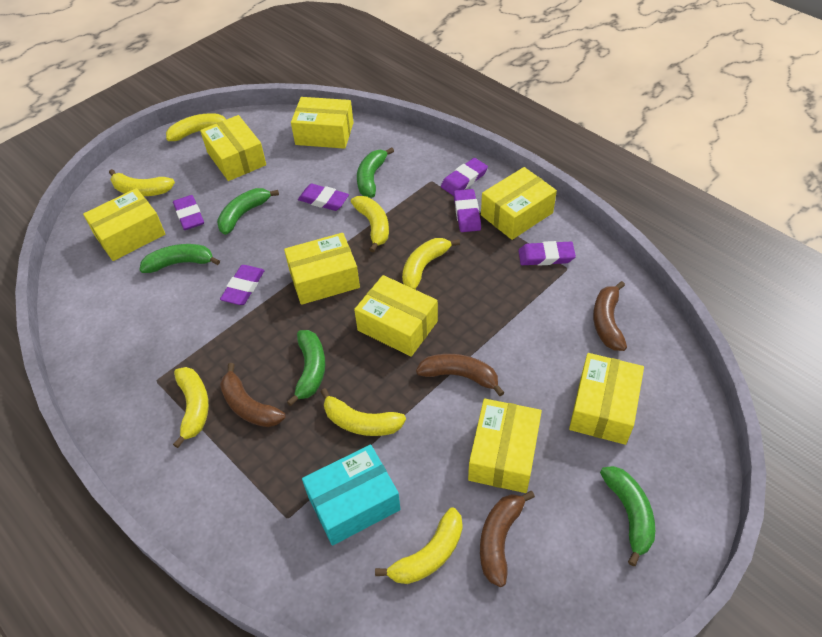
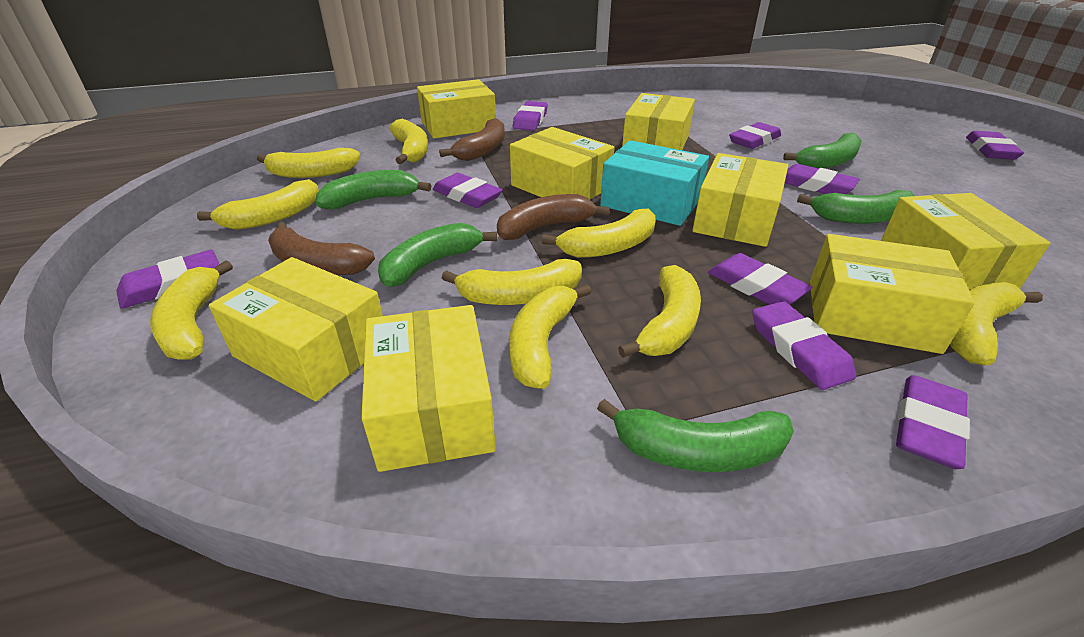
brown banana: [220,363,285,427] [416,354,505,397] [480,491,535,587] [593,281,627,351] = 4 -> [268,222,375,275] [439,118,505,161] [497,194,610,240] = 3
purple eraser: [173,195,204,230] [220,265,265,305] [298,184,349,211] [441,158,488,196] [454,189,481,232] [518,241,576,266] = 6 -> [116,250,219,309] [433,173,503,208] [513,101,548,131] [708,253,812,305] [729,122,781,149] [752,301,856,390] [785,164,860,194] [896,375,970,469] [966,131,1024,160] = 9
yellow banana: [109,169,175,196] [166,113,226,141] [173,367,209,448] [321,388,406,436] [351,196,389,252] [375,507,463,584] [402,238,460,289] = 7 -> [150,260,233,360] [197,179,319,230] [257,148,360,178] [389,119,428,164] [442,259,582,305] [509,284,591,389] [542,209,656,258] [618,265,701,358] [950,282,1043,365] = 9

